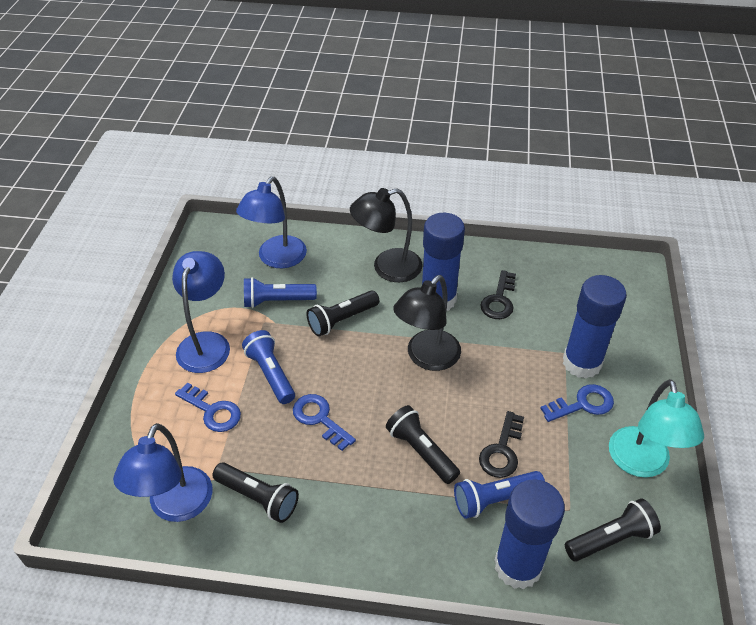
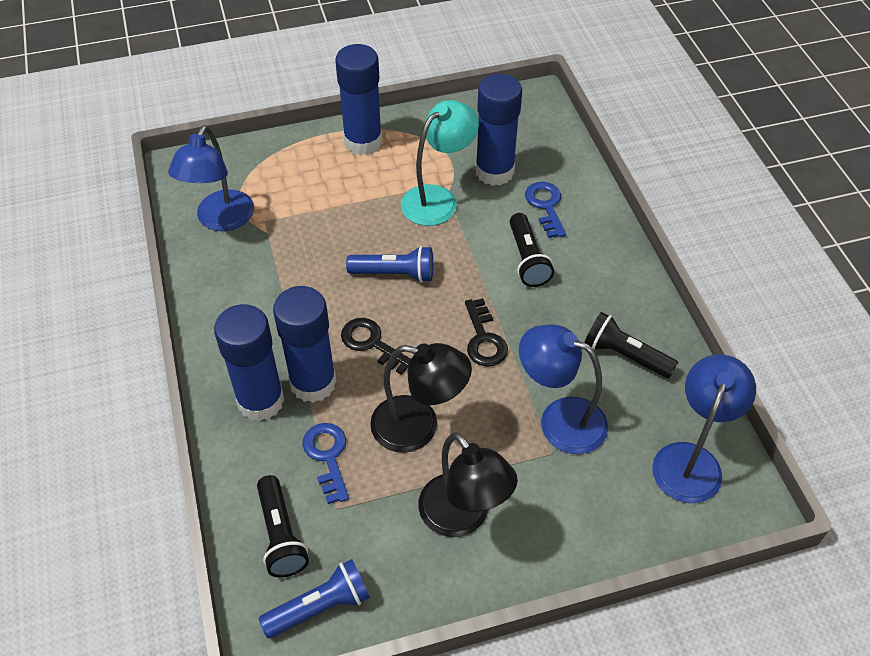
black flashlight: [213,462,299,523] [306,290,379,337] [386,405,460,484] [565,498,661,562] = 4 -> [257,475,309,577] [510,213,554,287] [585,312,678,378] = 3
blue flashlight: [242,330,295,404] [244,277,317,308] [454,471,545,519] = 3 -> [259,559,370,638] [346,246,433,283] = 2
blue glue stick: [422,213,465,311] [495,479,565,589] [563,275,627,379] = 3 -> [214,304,284,421] [273,286,337,403] [335,44,382,155] [475,74,522,186] = 4
blue key: [175,383,241,432] [293,394,356,451] [540,384,614,422] = 3 -> [302,423,349,504] [525,182,566,238] = 2

